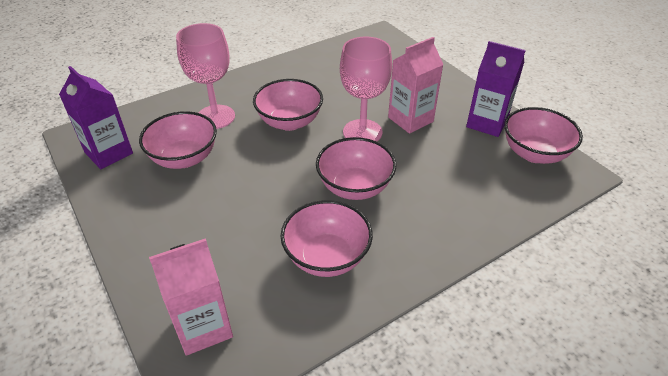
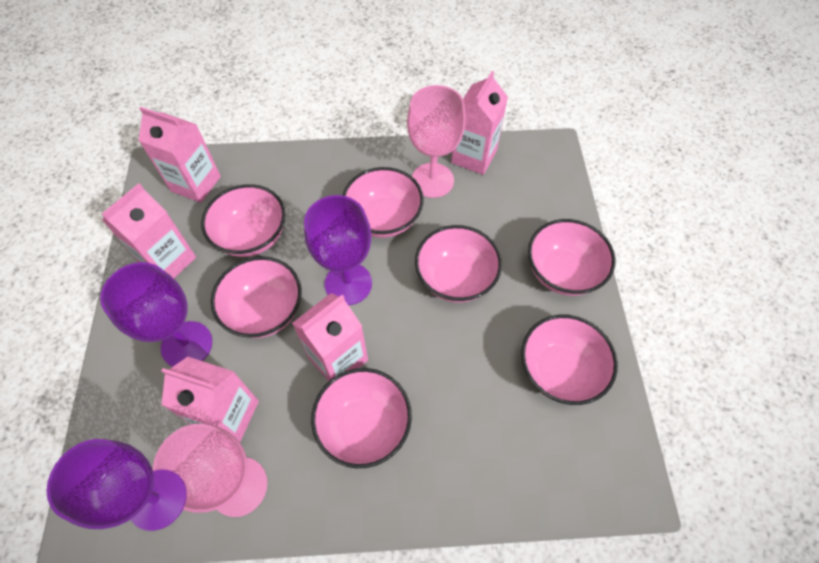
pink bowl: [139,111,217,169] [253,79,323,131] [281,200,373,277] [316,137,396,200] [504,107,583,164] = 5 -> [201,184,286,257] [211,256,302,338] [311,368,412,468] [342,167,424,238] [415,225,502,303] [521,314,618,405] [528,219,616,296] = 7
pink carton: [149,238,233,356] [388,37,443,134] = 2 -> [102,183,196,278] [138,107,221,203] [161,357,259,442] [292,293,368,381] [451,71,508,175] = 5
purple carton: [59,66,133,169] [466,41,526,137] = 2 -> none = 0
purple goblet: none = 0 -> [47,439,182,531] [100,262,212,367] [304,195,372,305] = 3

